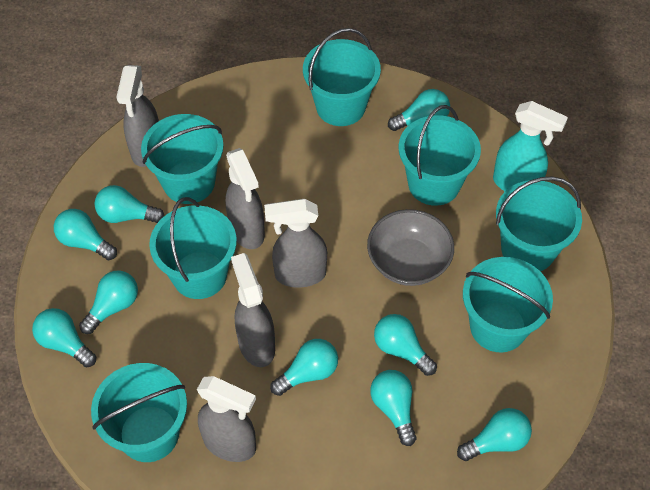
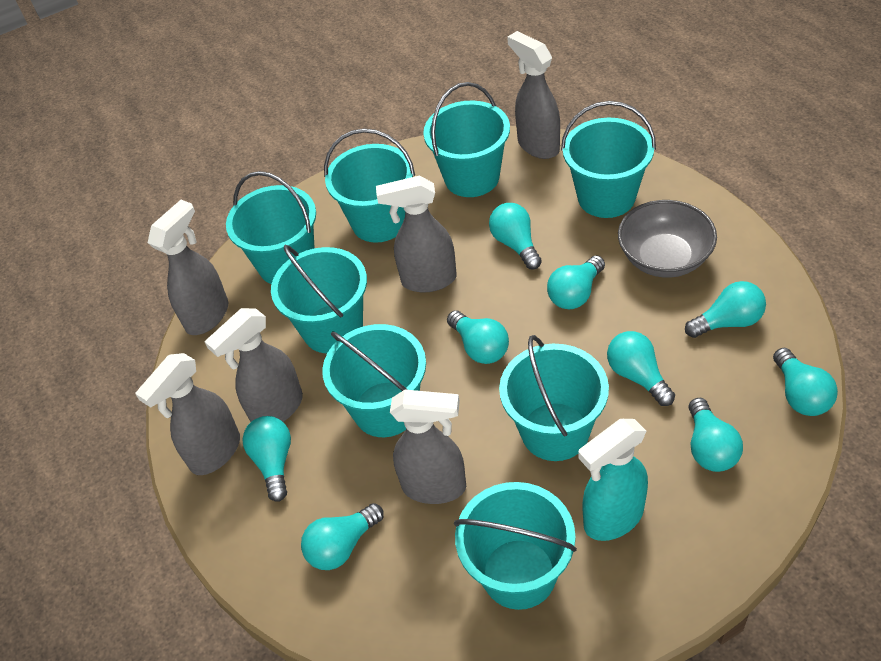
grey spray bottle: [116,65,159,167] [197,376,256,462] [226,148,265,249] [231,253,275,367] [264,199,327,288] = 5 -> [135,353,240,475] [148,200,228,335] [205,308,303,422] [376,176,457,292] [390,390,466,504] [507,31,560,159] = 6
turquoise bucket: [91,363,187,462] [141,114,224,204] [149,197,237,299] [303,28,381,126] [399,105,481,206] [463,257,553,352] [496,177,582,271] = 7 -> [226,171,316,284] [271,245,367,353] [322,324,426,437] [324,129,415,243] [423,82,510,197] [454,482,577,610] [499,335,609,461] [561,101,656,218] = 8

